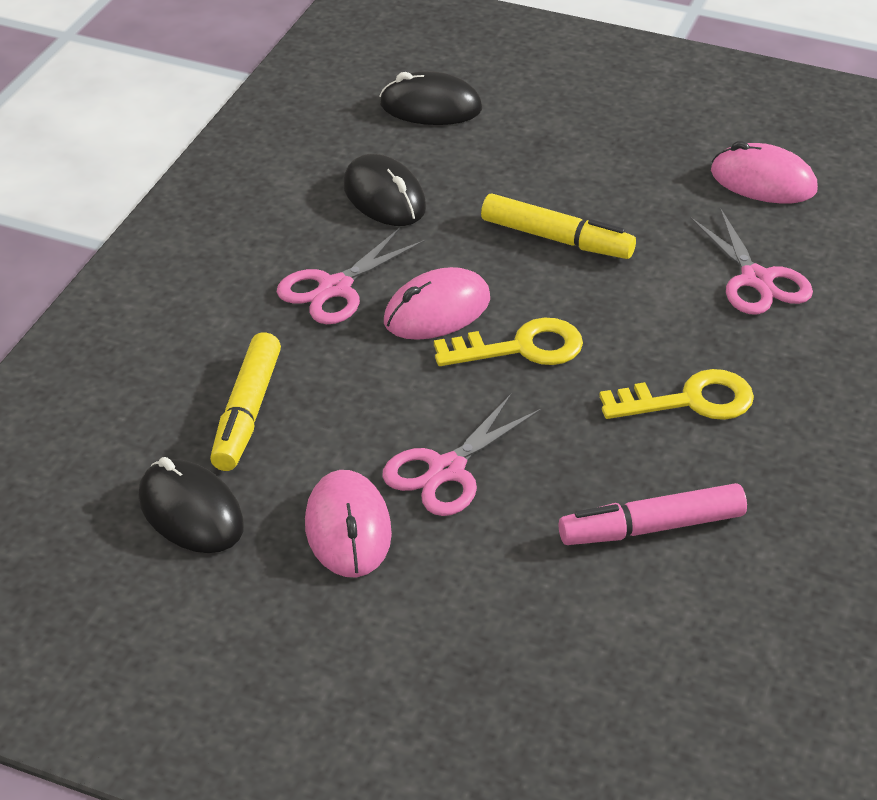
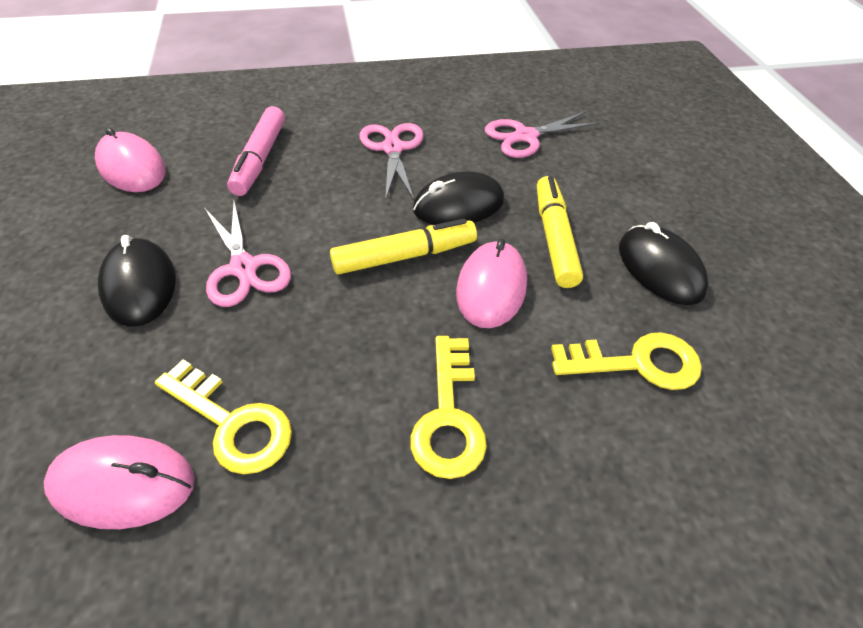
yellow key: [434,318,583,366] [599,369,754,420] = 2 -> [155,360,292,474] [410,336,487,479] [551,332,702,390] = 3

